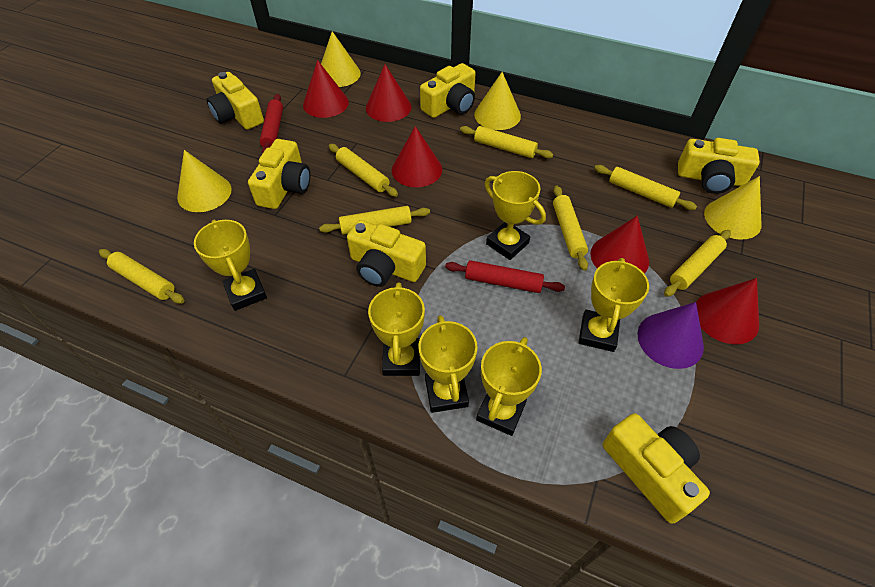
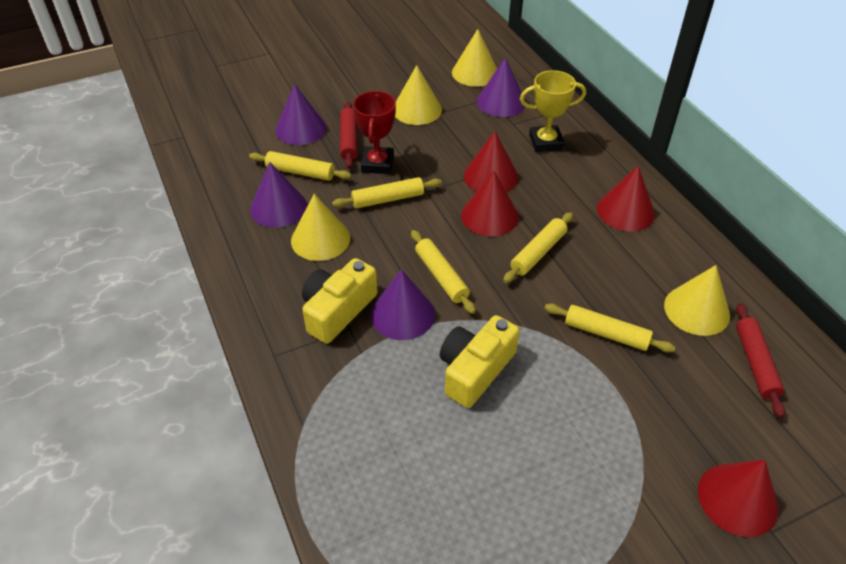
purple cone: [638,302,704,369] = 1 -> [250,162,307,228] [275,84,327,145] [370,269,435,340] [477,57,526,117] = 4
red cone: [303,60,349,118] [366,64,412,122] [392,126,442,187] [590,216,649,274] [696,278,759,344] = 5 -> [461,171,519,236] [464,131,518,192] [597,166,655,232] [698,460,779,537] = 4
red trophy: none = 0 -> [353,91,396,174] = 1
yellow camera: [207,72,264,130] [248,139,310,209] [347,220,426,287] [420,63,476,118] [603,413,710,524] [678,138,760,194] = 6 -> [302,258,378,344] [440,315,520,408] = 2
yellow rolling pin: [99,249,185,304] [319,206,430,235] [329,144,398,197] [460,126,553,158] [553,186,588,271] [594,165,697,210] [664,230,731,297] = 7 -> [249,151,351,181] [332,177,442,209] [411,230,476,314] [503,212,573,283] [544,303,675,353] = 5
yellow trophy: [194,220,267,311] [368,282,425,376] [418,315,478,413] [476,337,542,436] [485,171,546,260] [579,258,649,352] = 6 -> [520,70,586,152] = 1

